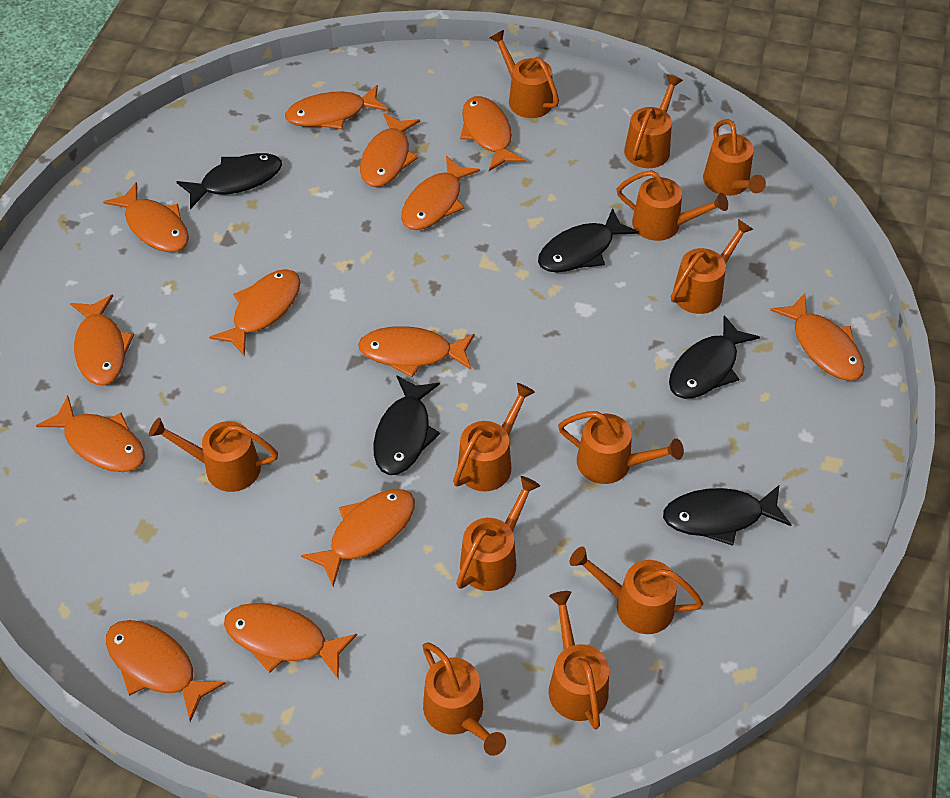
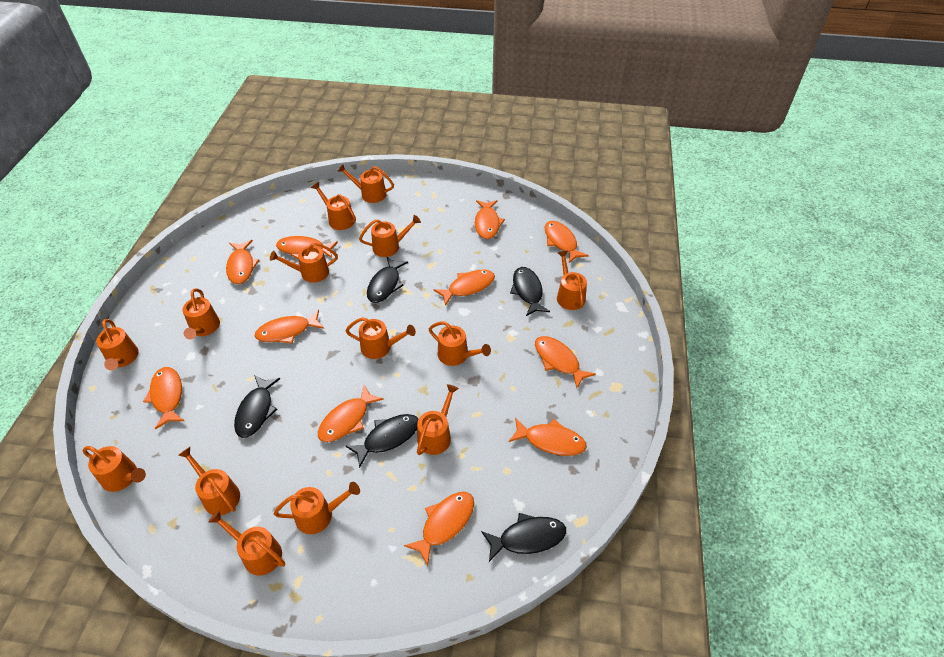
orange fish: [36,395,145,472] [70,294,134,385] [103,182,189,252] [106,620,226,722] [209,269,300,357] [224,603,357,678] [285,85,388,130] [301,489,415,587] [358,326,474,377] [360,113,420,187] [401,155,480,230] [460,96,526,171] [770,294,864,381] = 13 -> [143,367,184,430] [226,240,260,284] [255,310,324,343] [276,236,338,259] [318,385,384,442] [404,492,474,566] [433,270,495,306] [475,200,505,239] [509,417,587,456] [535,336,596,388] [545,221,589,263] = 11
orange watering can: [149,418,278,492] [423,642,506,756] [453,383,535,491] [456,476,540,591] [490,30,559,118] [549,591,609,729] [558,411,684,484] [570,547,703,634] [616,170,728,241] [624,74,683,168] [671,219,753,314] [703,119,766,196] = 12 -> [83,446,146,492] [96,319,139,371] [178,447,240,515] [183,288,220,339] [208,510,285,576] [270,242,338,283] [274,482,360,534] [311,182,356,230] [338,164,394,203] [346,317,416,359] [359,215,421,257] [417,384,459,455] [429,321,491,366] [557,251,587,310] = 14

